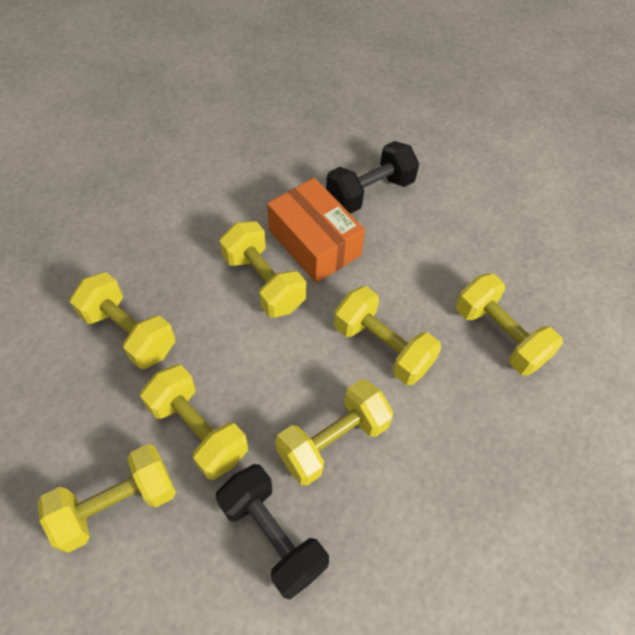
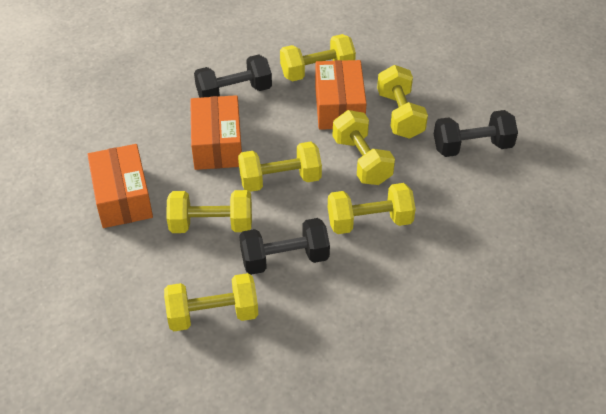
black dumbbell: [216,464,329,599] [326,141,419,214] = 2 -> [194,55,272,98] [239,218,330,275] [434,110,518,157] = 3
orange box: [267,178,365,283] = 1 -> [87,144,153,228] [190,95,242,170] [315,60,367,130] = 3

